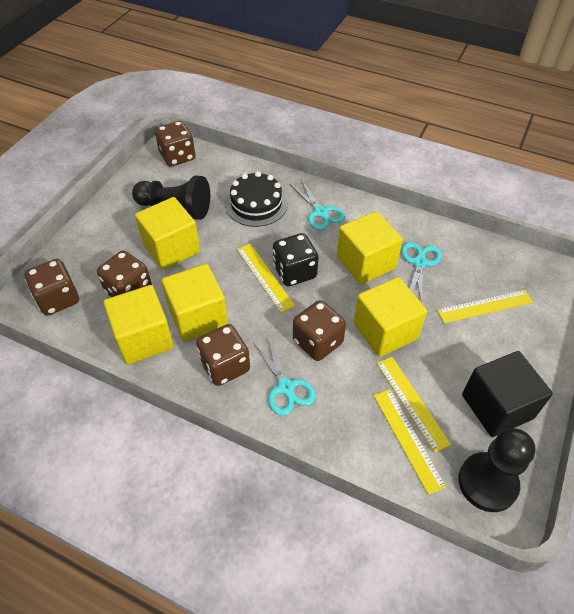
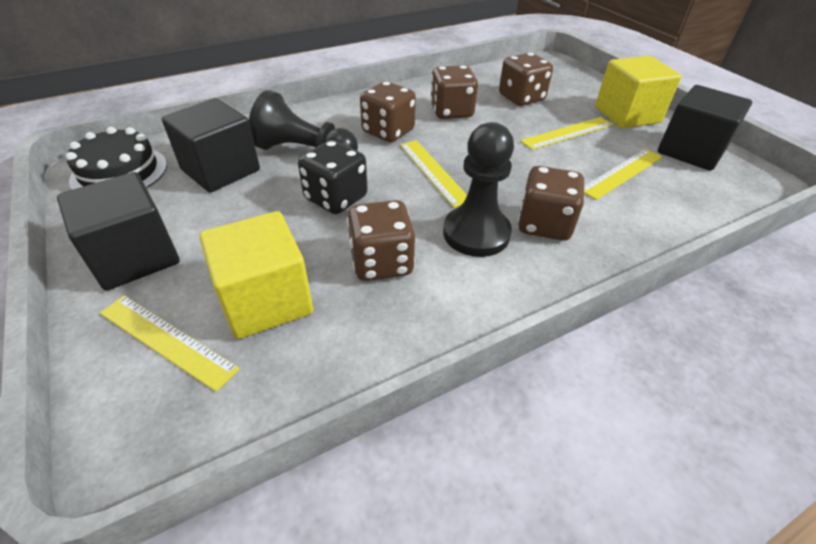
black cube: [462,351,553,437] = 1 -> [57,172,180,291] [162,98,260,192] [658,85,752,171] = 3
turquoise scissors: [253,336,316,416] [290,179,345,230] [401,242,442,303] = 3 -> none = 0
yellow cube: [104,285,174,365] [135,197,200,270] [161,264,228,342] [337,211,403,284] [353,277,427,357] = 5 -> [199,211,313,339] [595,56,682,128] = 2

